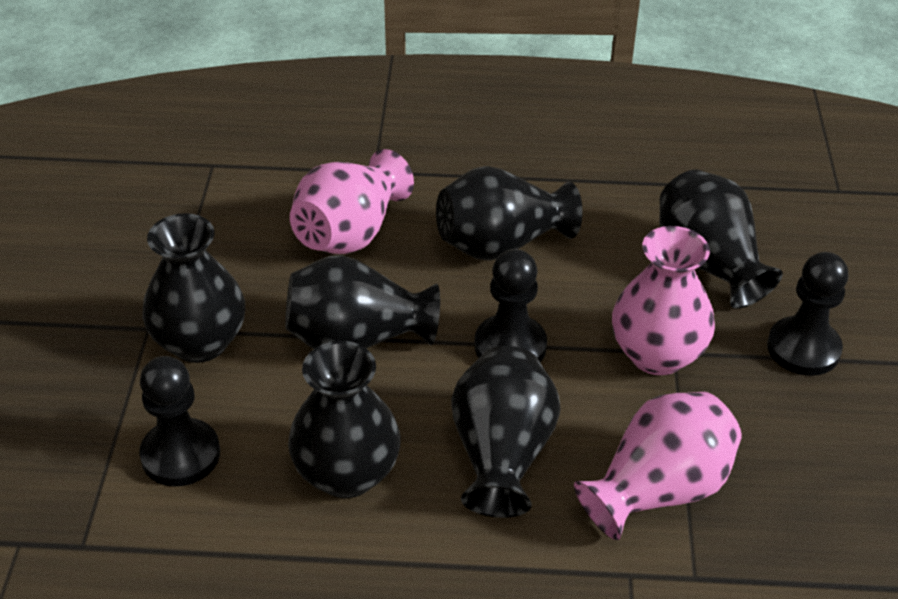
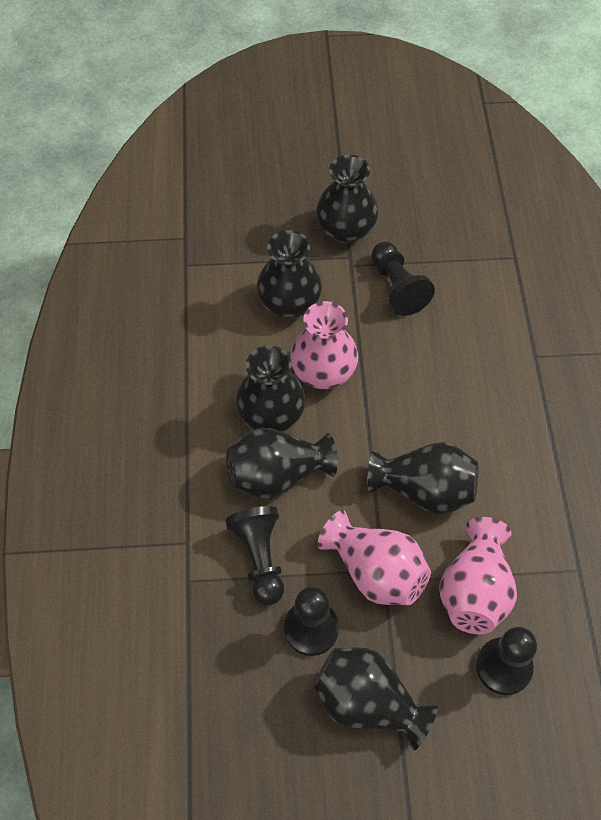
black pawn: [139,356,220,487] [474,249,547,362] [767,252,849,376] = 3 -> [225,506,284,605] [284,587,339,656] [371,242,435,316] [476,627,537,695] = 4

